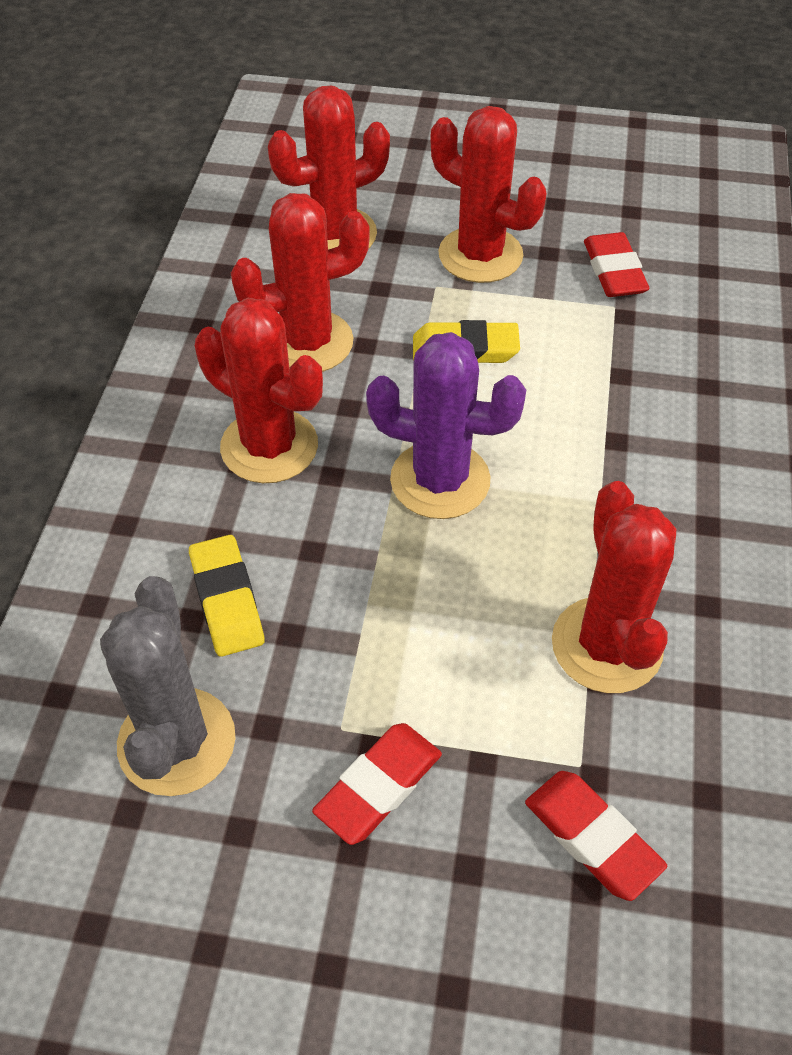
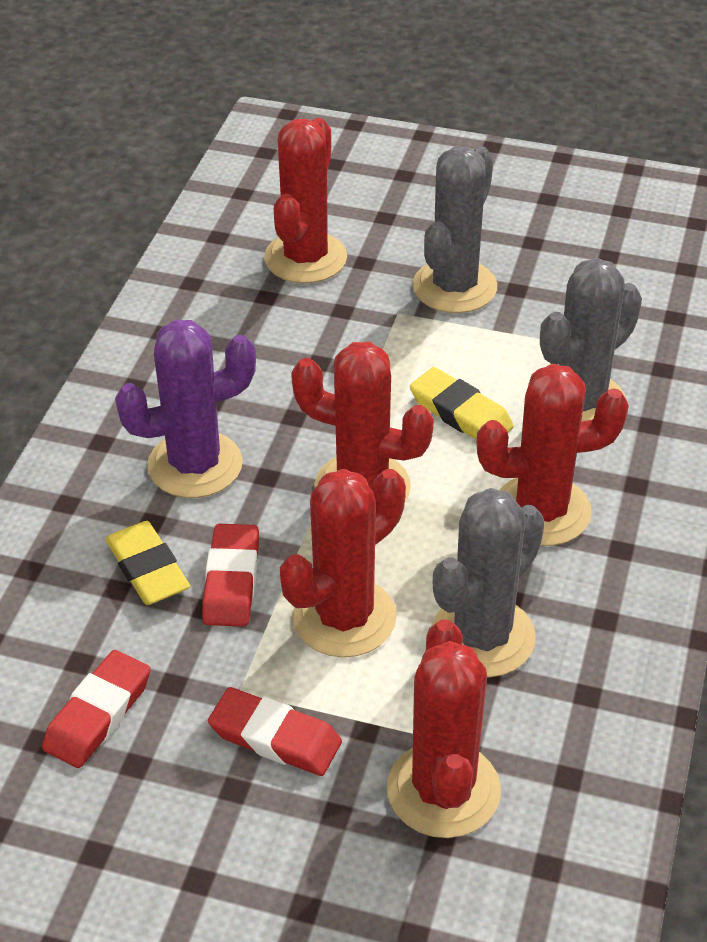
grey cactus: [100,576,236,796] = 1 -> [413,146,497,313] [431,488,545,678] [540,258,642,421] = 3

